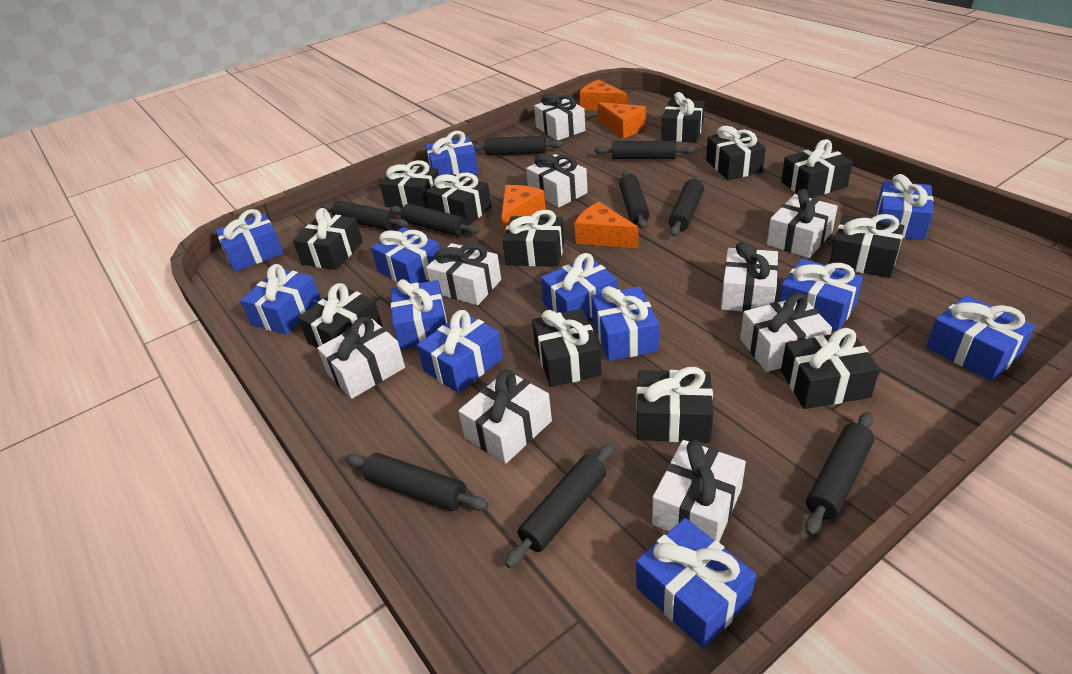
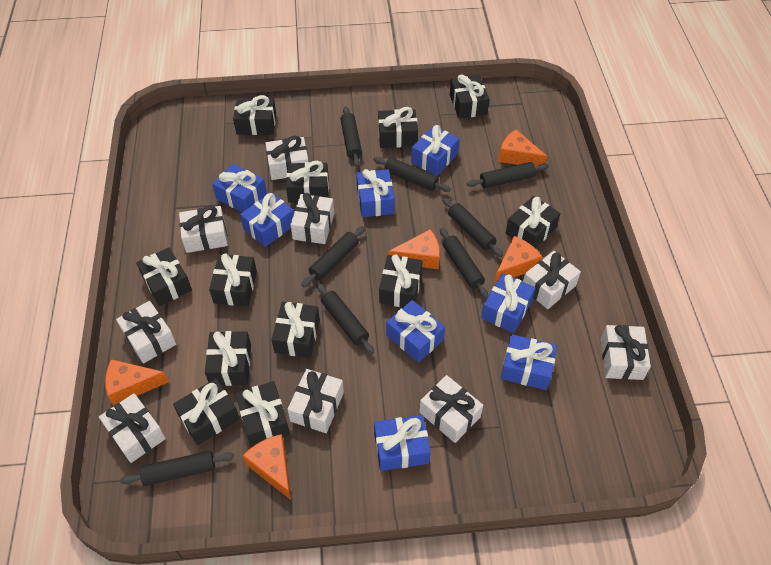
black rolling pin: [321,201,408,230] [345,453,488,511] [390,204,479,236] [472,136,563,156] [505,443,615,568] [594,141,695,159] [619,171,650,230] [669,176,704,237] [805,412,874,535] = 9 -> [120,451,234,486] [302,226,365,287] [317,283,374,354] [340,106,362,167] [373,157,451,192] [440,228,488,298] [442,197,503,257] [467,162,549,188] = 8
blue gift: [215,209,284,271] [240,264,321,335] [371,227,440,284] [391,279,447,350] [417,310,503,393] [425,131,478,176] [541,253,617,319] [591,286,659,361] [636,518,756,649] [779,259,863,331] [876,174,934,240] [926,295,1035,381] = 12 -> [212,164,267,212] [240,192,294,247] [356,169,395,217] [374,415,431,471] [386,300,445,363] [411,125,460,176] [481,273,535,333] [501,334,557,390] = 8
orange cheese: [502,185,546,234] [574,202,639,248] [580,80,627,110] [597,102,646,138] = 4 -> [105,359,169,406] [243,434,291,500] [388,229,440,269] [494,236,542,285] [498,130,547,167] = 5

